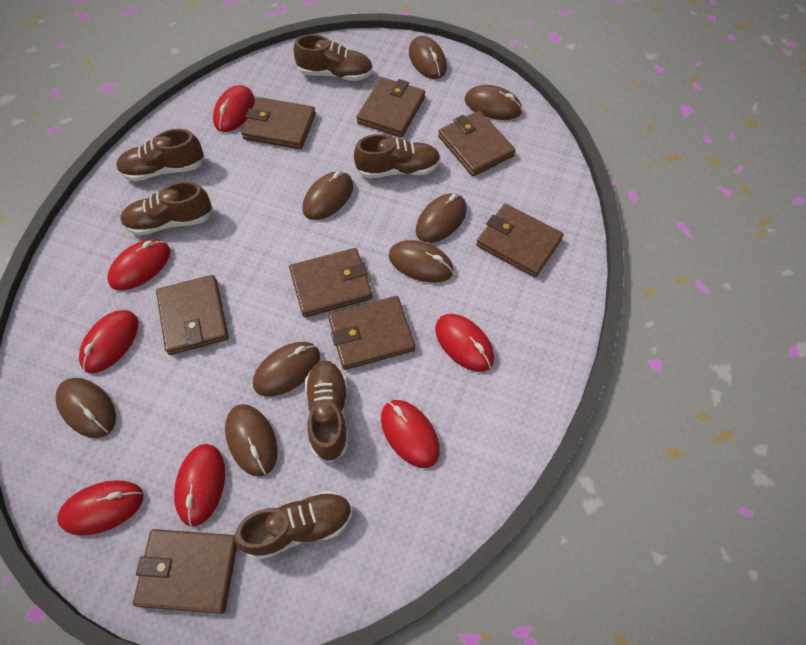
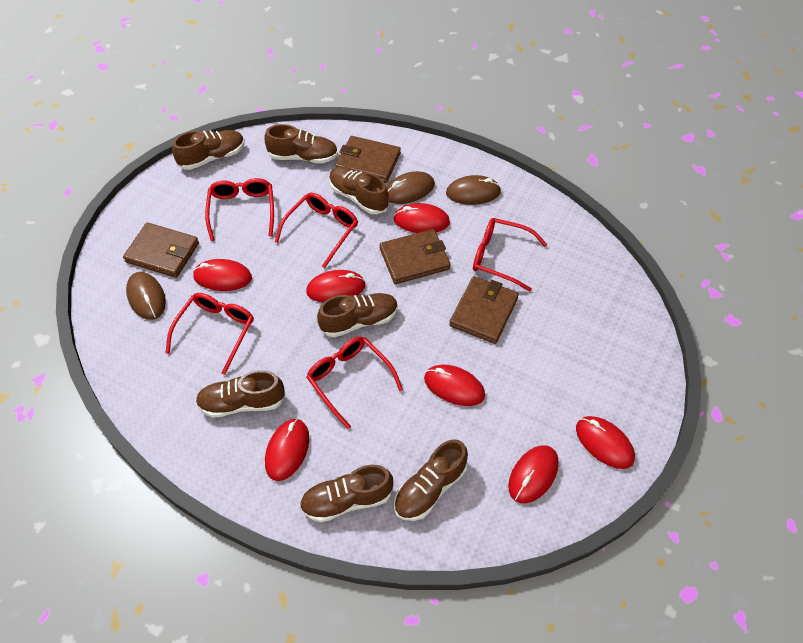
brown mouse: [55,378,116,438] [225,404,278,477] [253,342,320,396] [302,171,353,220] [389,240,454,282] [409,36,447,79] [416,193,467,243] [465,85,522,120] = 8 -> [126,272,166,320] [386,171,435,204] [446,175,501,205] = 3
brown shoe: [116,129,205,181] [120,181,213,236] [235,491,353,560] [294,34,373,81] [305,360,348,463] [354,134,441,178] = 6 -> [172,130,245,170] [196,370,286,418] [264,124,338,163] [299,465,393,522] [317,293,398,337] [329,166,389,215] [394,439,468,521] = 7
brown wallet: [133,529,237,614] [156,275,229,355] [241,97,316,149] [289,248,372,318] [328,296,415,370] [357,77,425,138] [438,111,516,176] [476,204,564,277] = 8 -> [123,222,199,278] [335,136,401,183] [379,229,451,284] [449,276,519,344] = 4
red glasses: none = 0 -> [166,293,254,375] [205,178,274,241] [275,193,358,268] [306,336,403,429] [473,218,548,292] = 5

